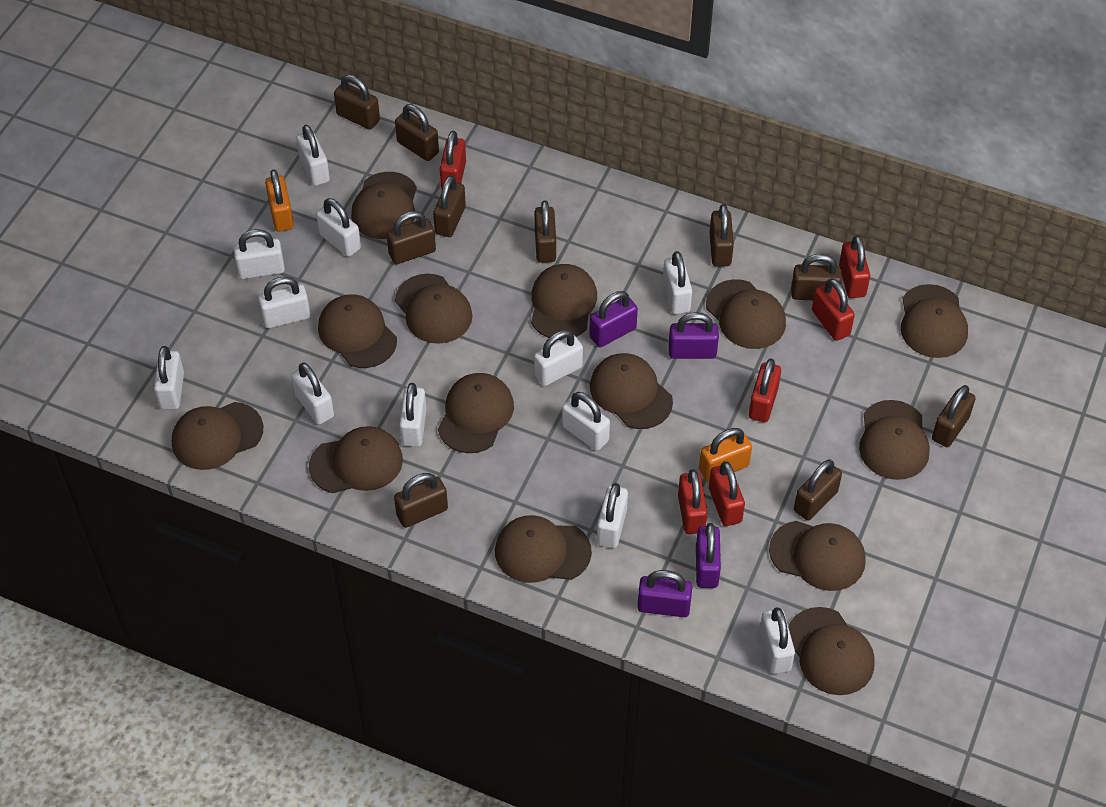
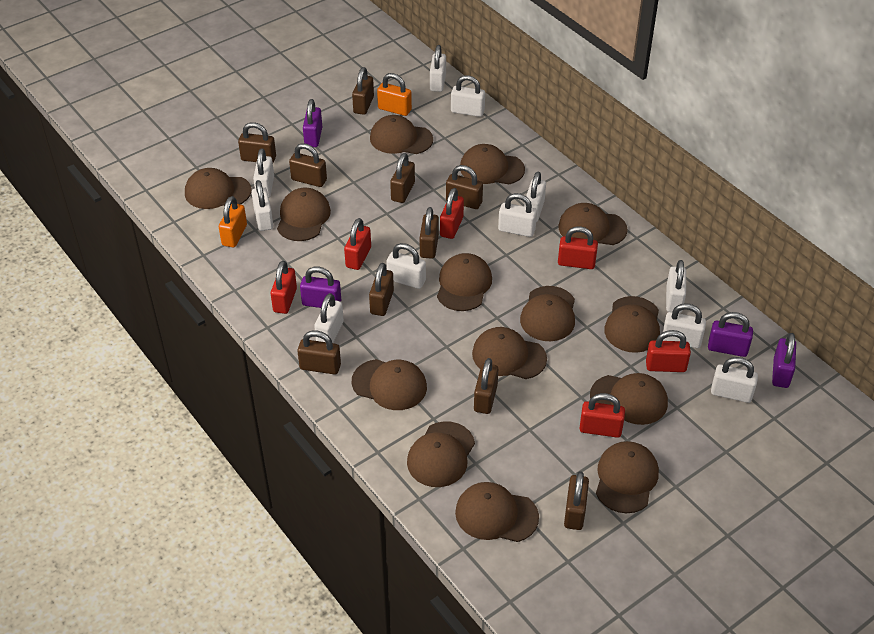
white padlock: [154,346,184,409] [233,229,285,279] [258,277,310,328] [291,362,334,424] [296,125,330,186] [316,198,361,257] [399,383,427,447] [534,330,583,386] [562,392,610,451] [597,483,628,548] [663,251,692,314] [759,607,795,674] = 12 -> [251,180,273,231] [253,148,274,197] [314,293,344,343] [386,243,426,289] [430,45,446,92] [451,75,485,117] [498,193,537,237] [524,172,546,222] [663,303,706,348] [666,260,686,313] [711,357,758,403] = 11

